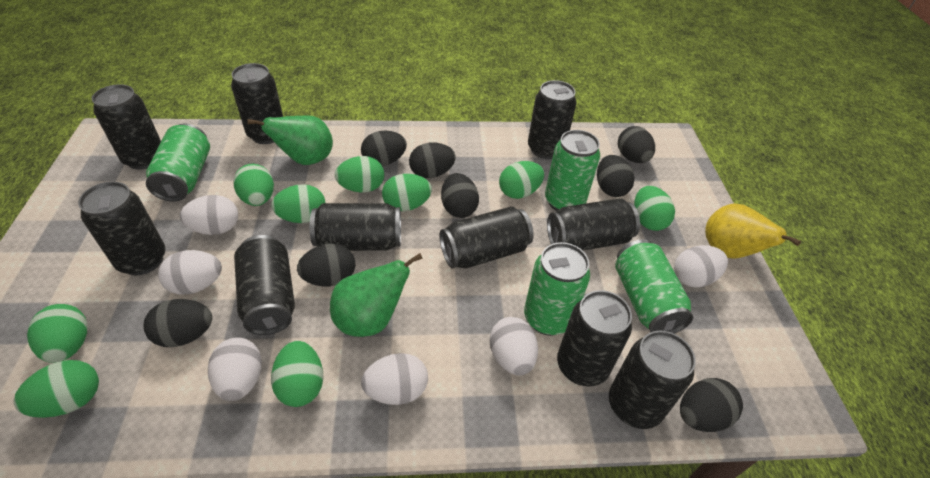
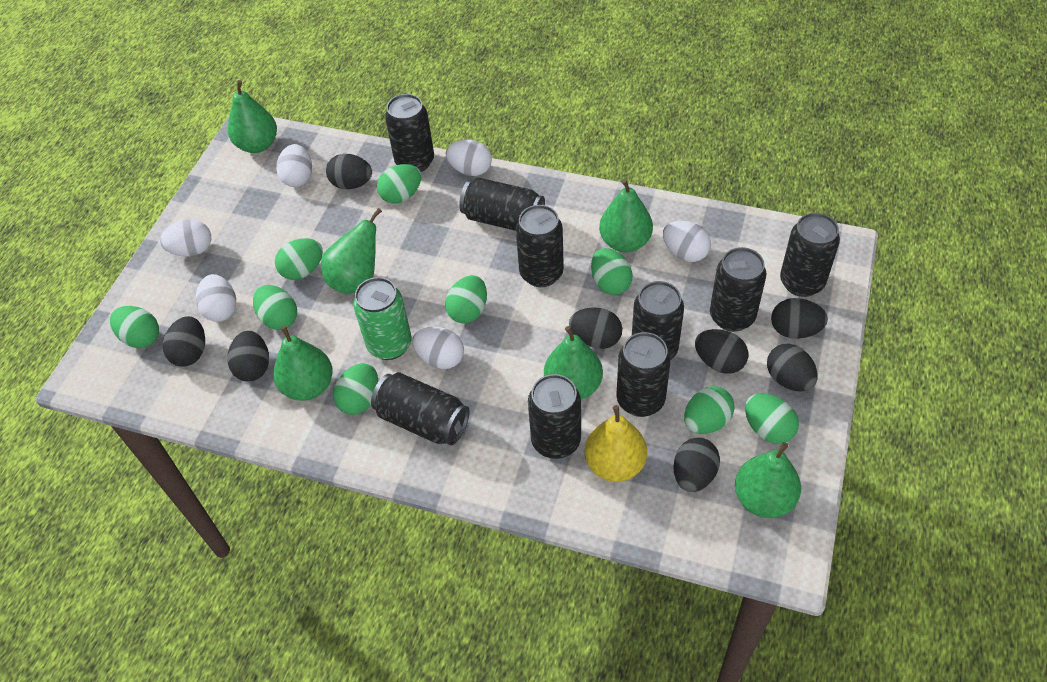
black can: [78,181,166,275] [92,84,161,170] [231,63,283,144] [234,235,295,335] [310,203,401,251] [440,206,534,269] [528,80,576,159] [547,198,640,251] [557,290,632,386] [609,331,696,429] = 10 -> [371,372,470,445] [385,94,434,172] [459,177,545,231] [516,205,564,287] [528,374,581,459] [616,332,671,417] [632,281,684,360] [710,247,766,332] [780,213,840,297] = 9
green can: [146,124,210,202] [524,242,590,336] [545,130,600,211] [615,239,694,334] = 4 -> [353,277,412,360] = 1
green pear: [247,116,333,165] [330,253,423,337] = 2 -> [228,80,277,153] [273,326,333,401] [321,208,382,294] [544,326,603,400] [599,179,653,252] [735,442,801,518] = 6

